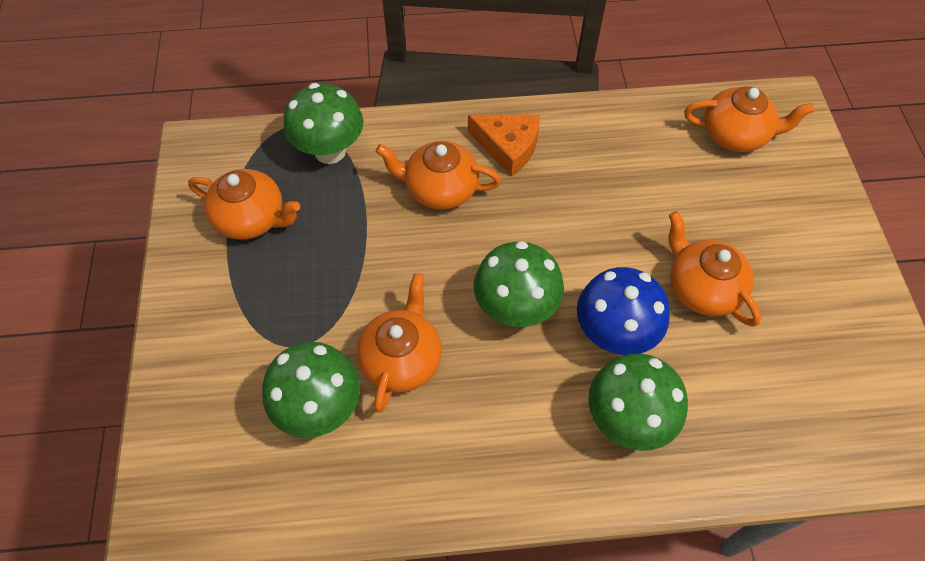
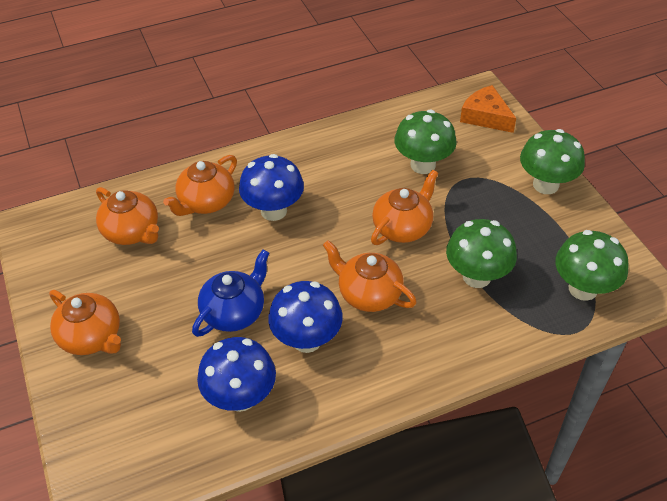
blue mushroom: [577,267,670,355] = 1 -> [197,337,276,412] [239,154,304,221] [268,281,343,353] = 3
blue teapot: none = 0 -> [192,249,269,337] = 1

